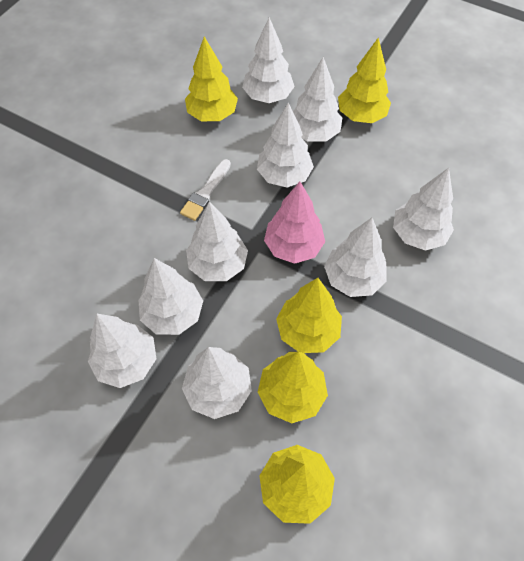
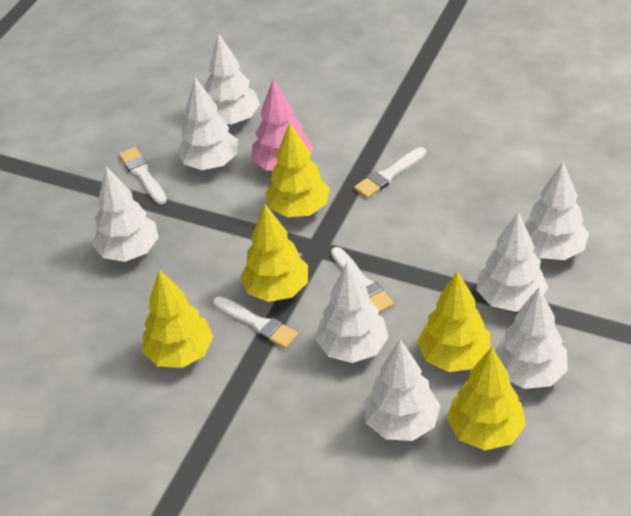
white brush: [180,159,231,221] = 1 -> [119,147,167,204] [213,296,298,349] [331,247,394,313] [354,147,426,198] = 4
white tree: [88,314,156,388] [139,258,203,335] [182,347,252,419] [186,201,248,281] [242,17,295,103] [257,102,314,188] [293,57,342,141] [324,218,387,297] [393,168,454,251] = 9 -> [92,166,159,262] [177,77,238,170] [204,33,260,125] [316,263,388,363] [364,340,441,441] [477,212,548,312] [495,287,568,389] [524,162,589,260] = 8

